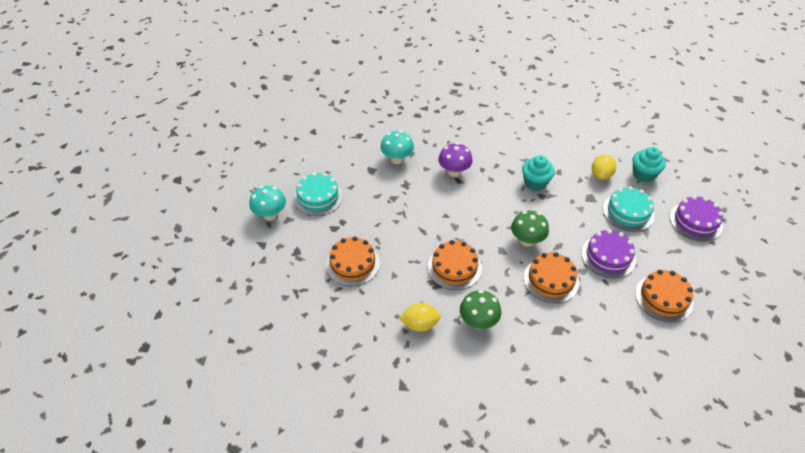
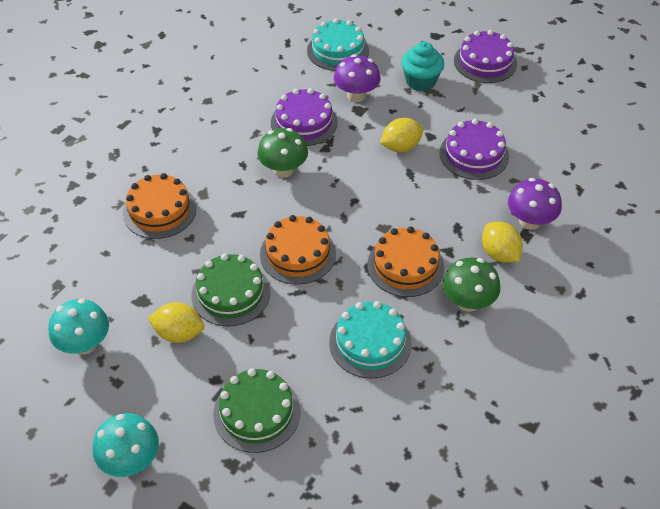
green cake: none = 0 -> [191,254,271,326] [213,368,301,453] = 2
orange cake: [326,236,380,286] [428,240,482,290] [523,252,579,303] [635,270,694,322] = 4 -> [123,173,197,239] [260,215,336,285] [367,227,444,297] = 3
purple cake: [581,229,636,278] [670,195,723,241] = 2 -> [271,88,338,146] [439,119,509,180] [454,30,517,83] = 3
purple mushroom: [438,143,473,177] = 1 -> [334,54,380,102] [508,178,561,230] = 2
turquoise cupcake: [522,155,555,191] [633,147,666,182] = 2 -> [401,42,444,91] = 1
yellow lemon: [399,303,441,332] [592,155,616,180] = 2 -> [148,302,204,343] [380,118,423,152] [482,222,523,263] = 3

